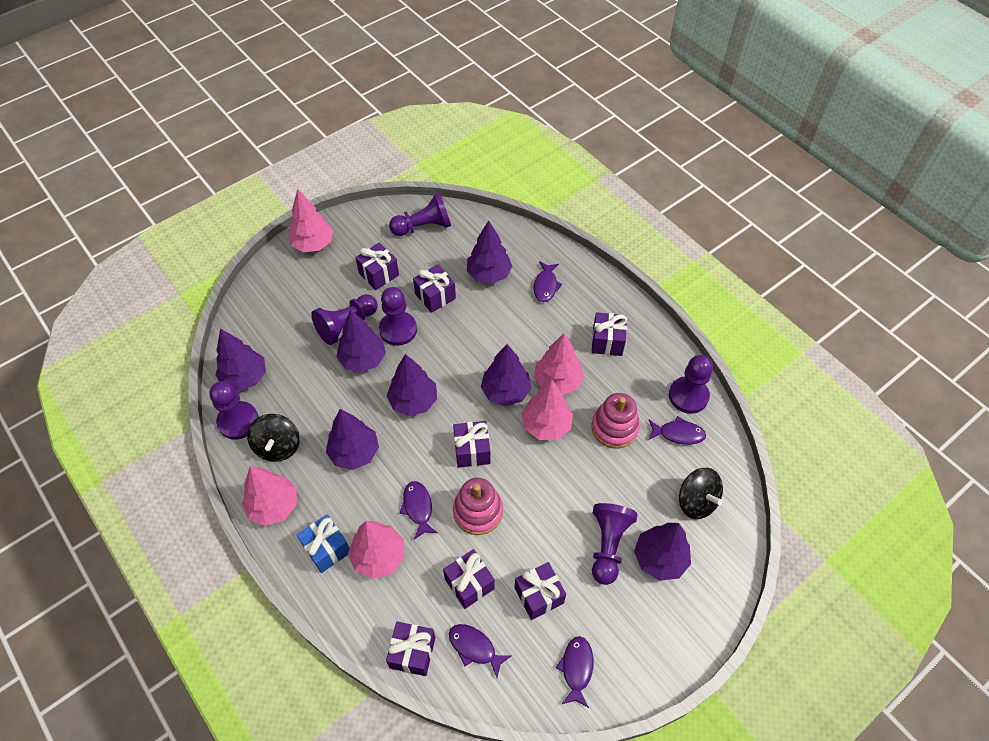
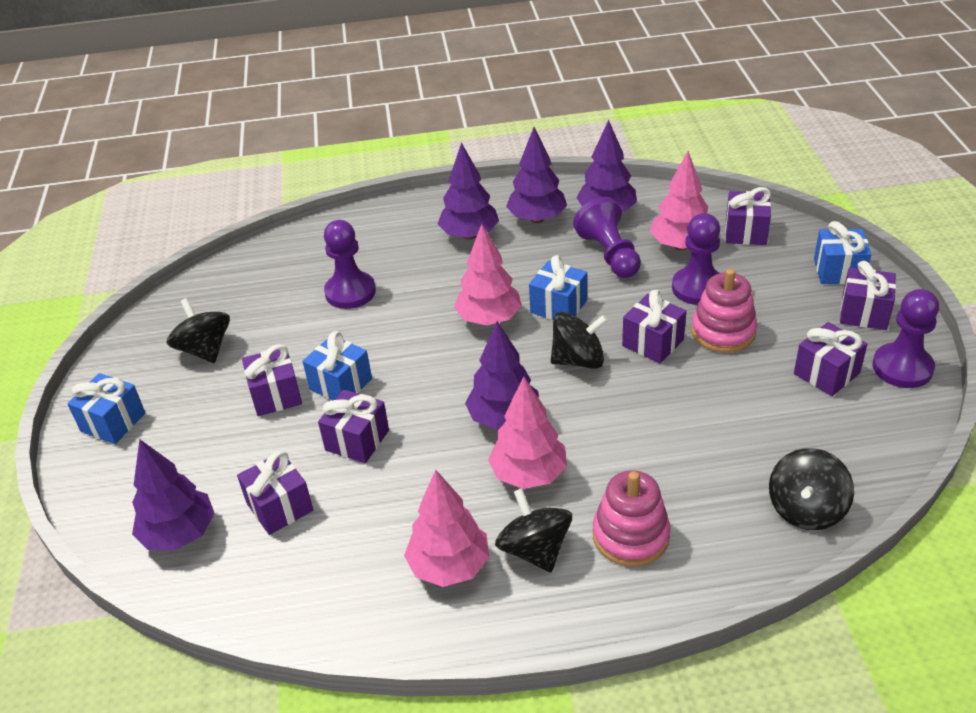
black spinning top: [247,414,300,462] [679,468,723,519] = 2 -> [167,298,230,363] [495,488,572,573] [551,312,608,369] [769,448,854,530] = 4
blue gift: [297,515,350,573] = 1 -> [67,373,145,444] [303,331,372,401] [529,255,587,320] [814,221,872,284] = 4
pink tree: [242,466,297,526] [288,189,333,252] [348,521,405,579] [521,379,573,440] [534,333,584,395] = 5 -> [404,470,490,587] [454,224,522,326] [488,377,567,489] [650,151,708,250] = 4
purple fish: [400,481,438,539] [449,624,512,678] [534,261,563,302] [556,636,594,708] [648,416,706,445] = 5 -> none = 0
purple pawn: [209,381,259,440] [311,294,378,345] [379,287,417,346] [389,193,451,236] [592,503,638,585] [669,355,713,414] = 6 -> [324,220,376,309] [573,197,641,278] [672,213,720,305] [873,289,939,388] = 4
purple tree: [215,329,266,391] [326,409,379,470] [336,310,386,373] [387,354,437,416] [467,220,512,284] [481,344,531,406] [634,523,691,581] = 7 -> [132,439,215,550] [438,142,499,240] [465,321,539,430] [506,127,567,223] [576,120,637,212] = 5

